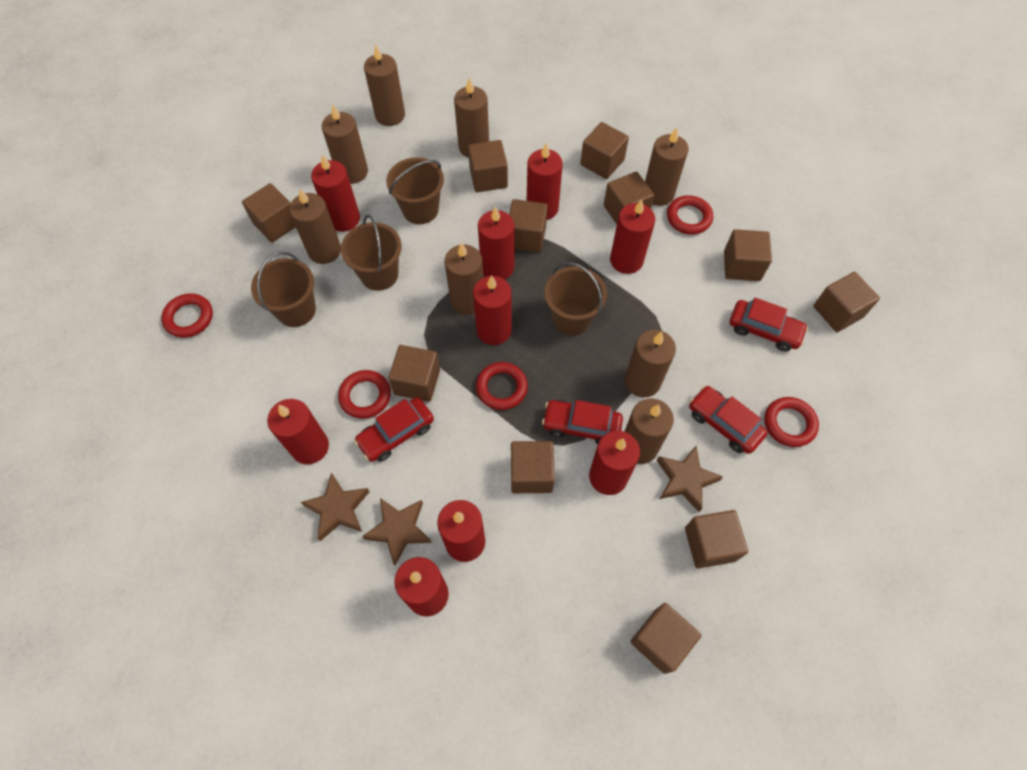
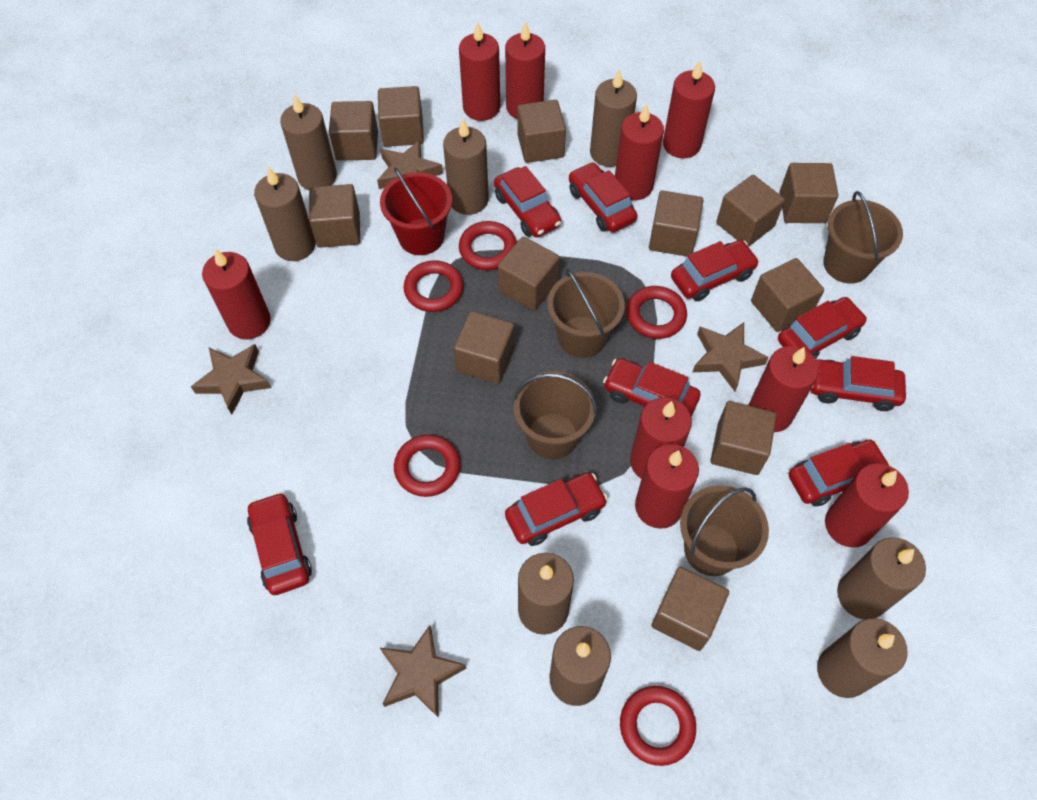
brown cube: [242,183,296,243] [388,345,440,402] [468,140,508,192] [509,199,547,252] [511,441,555,493] [580,122,629,179] [604,171,654,224] [630,603,702,674] [685,510,748,568] [724,229,772,281] [813,272,880,332] = 11 -> [309,184,360,248] [329,101,378,161] [378,86,424,147] [454,311,514,384] [498,236,560,311] [517,100,566,163] [649,190,703,257] [651,567,729,651] [710,401,777,475] [716,175,785,247] [751,258,824,332] [780,163,838,223] = 12
brown star: [300,473,370,541] [362,498,432,566] [656,446,723,512] = 3 -> [191,344,271,415] [377,140,443,189] [380,625,466,717] [693,322,769,391] = 4
red bucket: none = 0 -> [380,167,452,255] = 1
red car: [354,397,434,462] [542,400,623,444] [689,386,767,454] [730,298,808,351] = 4 -> [247,492,312,595] [494,166,561,237] [505,472,608,546] [569,162,637,232] [603,358,701,417] [671,240,760,301] [778,297,867,359] [789,439,891,507] [811,356,906,411] = 9

